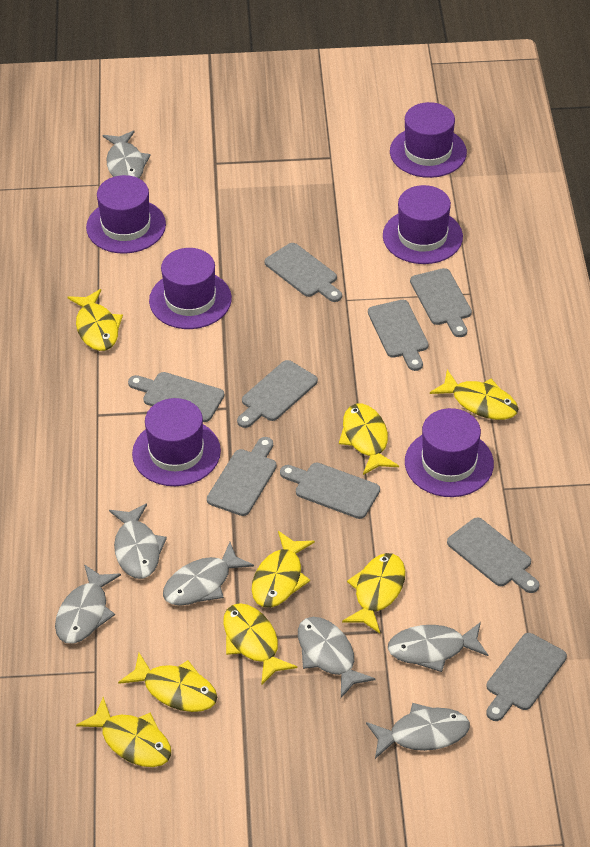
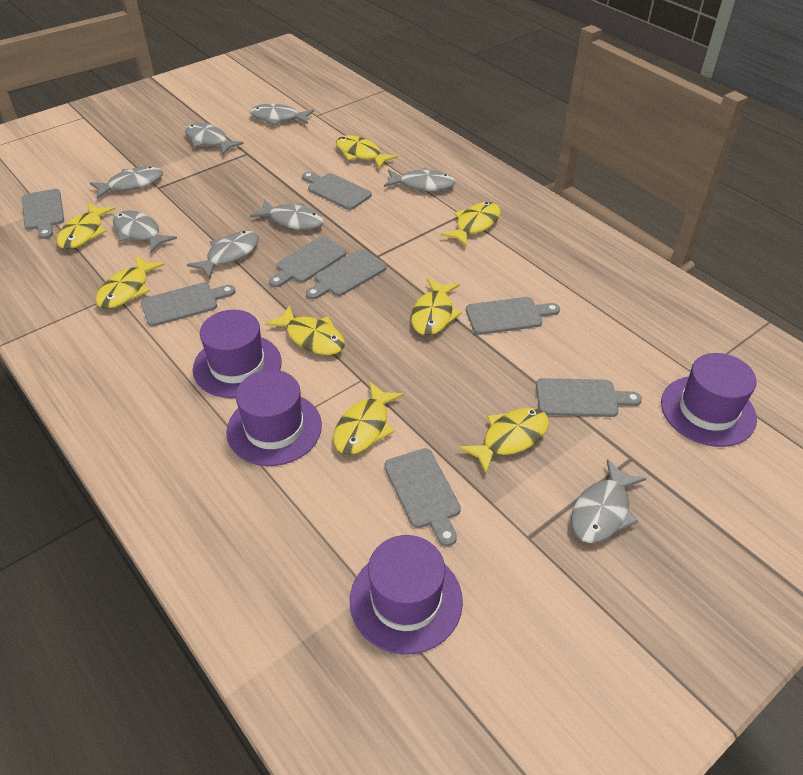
grey cutting board: [128,372,224,422] [207,437,277,516] [237,360,318,428] [264,243,342,302] [280,463,380,519] [368,300,429,371] [410,268,472,337] [447,517,539,593] [486,633,567,721] = 9 -> [22,189,64,239] [141,283,236,326] [269,236,347,287] [302,172,372,210] [306,249,387,299] [384,448,461,546] [466,297,560,335] [536,378,642,417] = 8
grey fish: [55,564,121,643] [102,130,151,178] [109,503,167,579] [163,542,254,606] [298,617,375,698] [366,703,470,759] [388,622,488,672] = 7 -> [90,166,163,199] [113,210,177,253] [185,123,244,155] [187,231,259,279] [250,104,314,125] [250,200,324,230] [384,168,456,191] [571,459,646,543] = 8
purple hat: [86,175,166,254] [132,398,221,486] [149,248,232,329] [383,185,463,264] [390,102,467,178] [405,408,494,497] = 6 -> [193,310,282,398] [226,370,322,466] [350,535,463,654] [661,353,757,447] = 4

